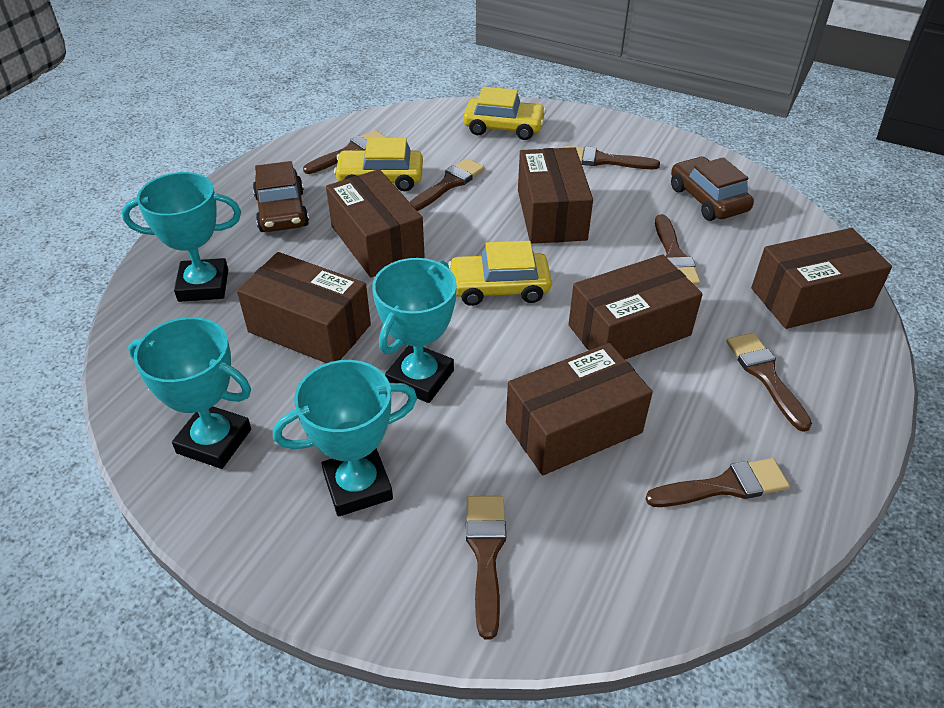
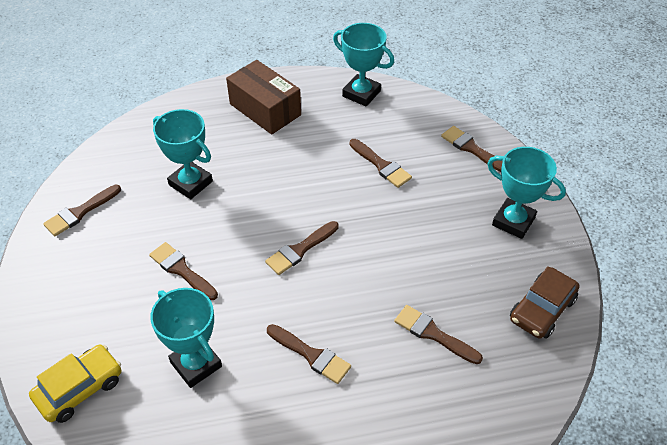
brown box: [237,252,371,363] [326,169,425,277] [506,343,653,475] [518,147,593,244] [568,254,703,359] [751,228,892,329] = 6 -> [226,60,301,134] = 1
brown car: [253,161,309,232] [671,157,754,221] = 2 -> [510,266,580,339] = 1
yellow car: [334,138,423,191] [448,241,552,306] [463,87,546,140] = 3 -> [29,344,121,423] = 1

